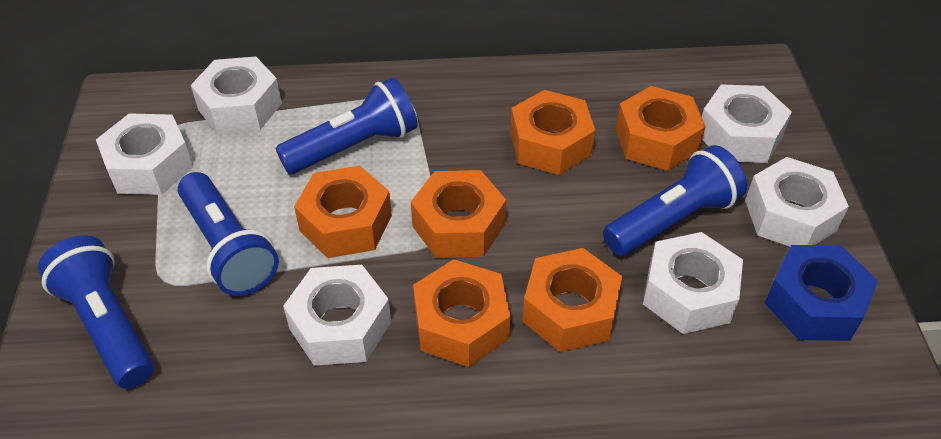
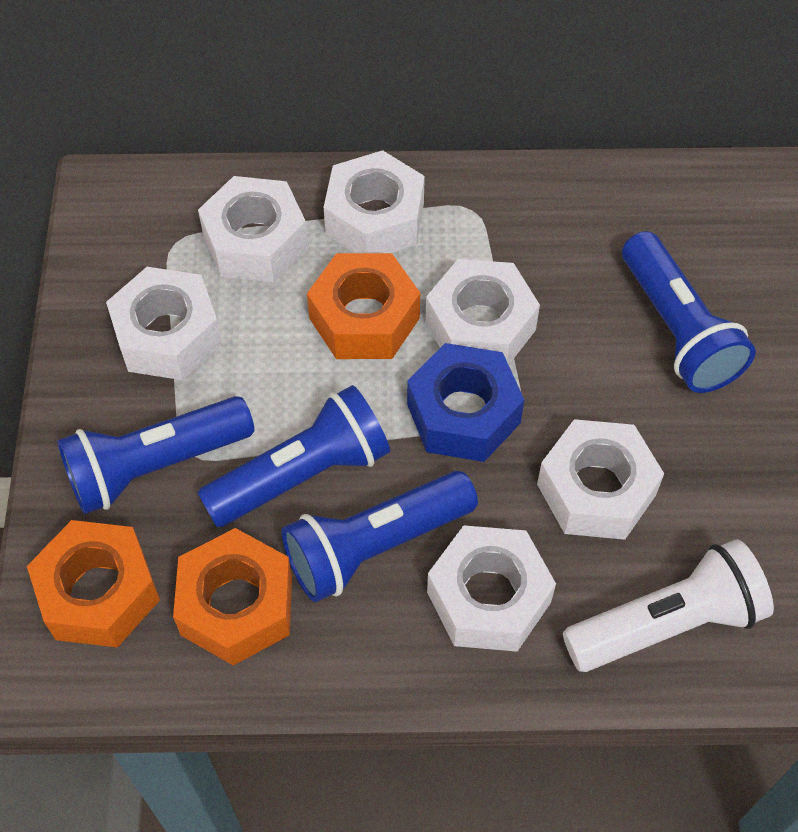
orange nut: [294,166,392,258] [411,170,506,258] [413,259,510,367] [510,90,595,175] [522,248,622,352] [616,86,706,171] = 6 -> [27,520,160,648] [173,528,292,666] [307,253,420,359] = 3
white flashlight: none = 0 -> [563,539,774,672] = 1

